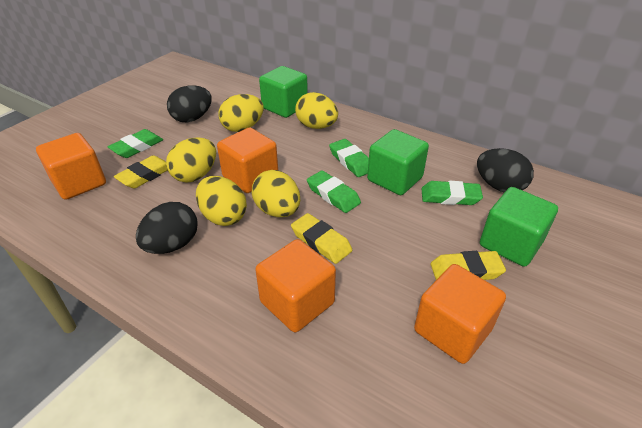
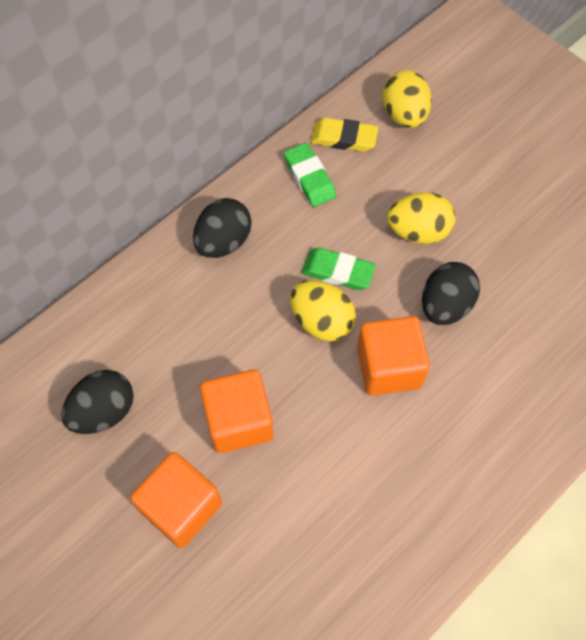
green cube: [259,66,308,118] [367,129,429,195] [480,187,558,267] = 3 -> none = 0
green eraser: [108,129,163,158] [307,171,361,213] [329,139,369,177] [421,181,483,205] = 4 -> [284,143,336,207] [301,248,376,290] = 2
orange cube: [36,133,106,200] [217,127,278,193] [255,239,336,332] [414,264,506,364] = 4 -> [130,452,222,548] [200,369,273,453] [357,316,430,396] = 3
yellow egg: [166,138,216,183] [196,176,247,226] [218,94,264,132] [252,170,300,217] [295,92,338,129] = 5 -> [290,280,356,342] [383,70,432,128] [387,192,456,244] = 3
yellow eraser: [114,155,168,189] [291,213,352,264] [430,251,506,280] = 3 -> [311,118,379,152] = 1

